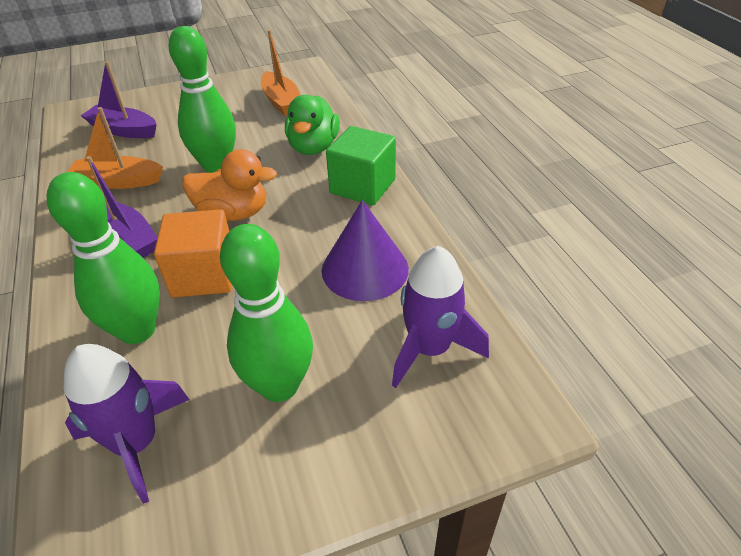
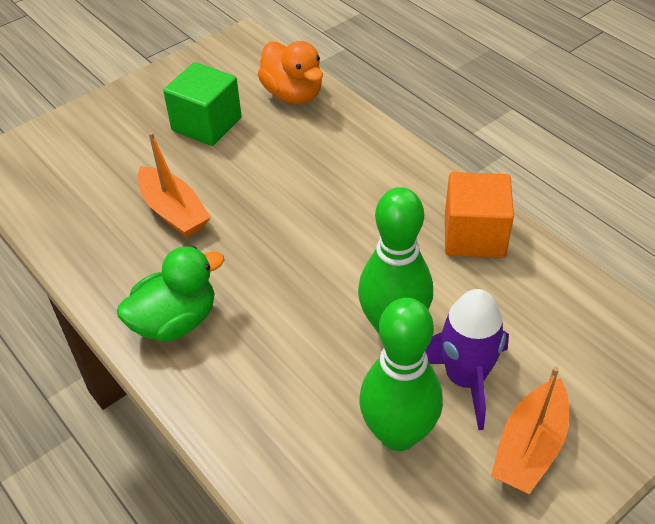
green bowling pin: [46,172,160,344] [168,26,236,173] [220,224,313,402] = 3 -> [358,187,433,334] [359,298,443,451] = 2
purple boat: [81,61,157,138] [87,156,158,258] = 2 -> none = 0
purple cone: [322,200,409,301] = 1 -> none = 0
purple rocket: [64,344,190,504] [392,246,489,388] = 2 -> [425,289,509,430] = 1

